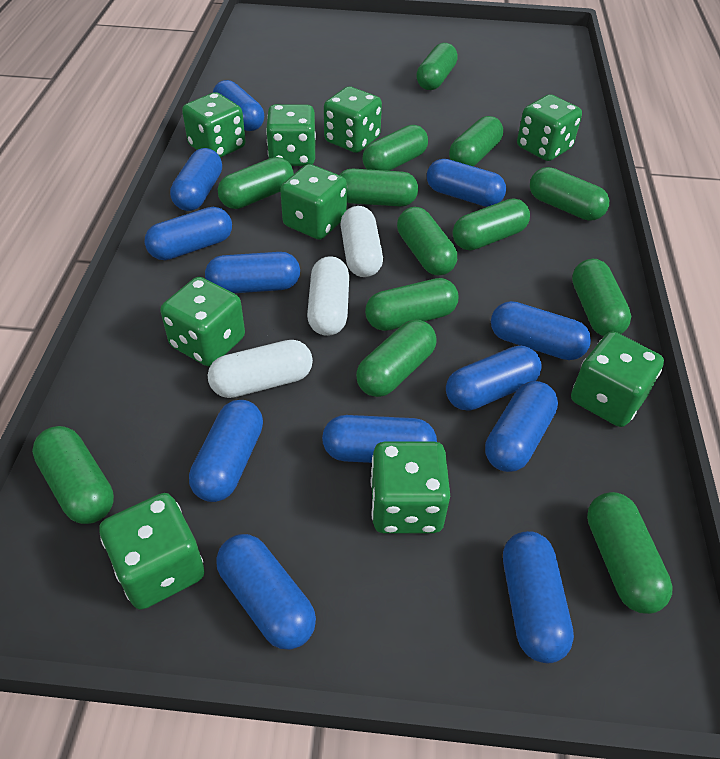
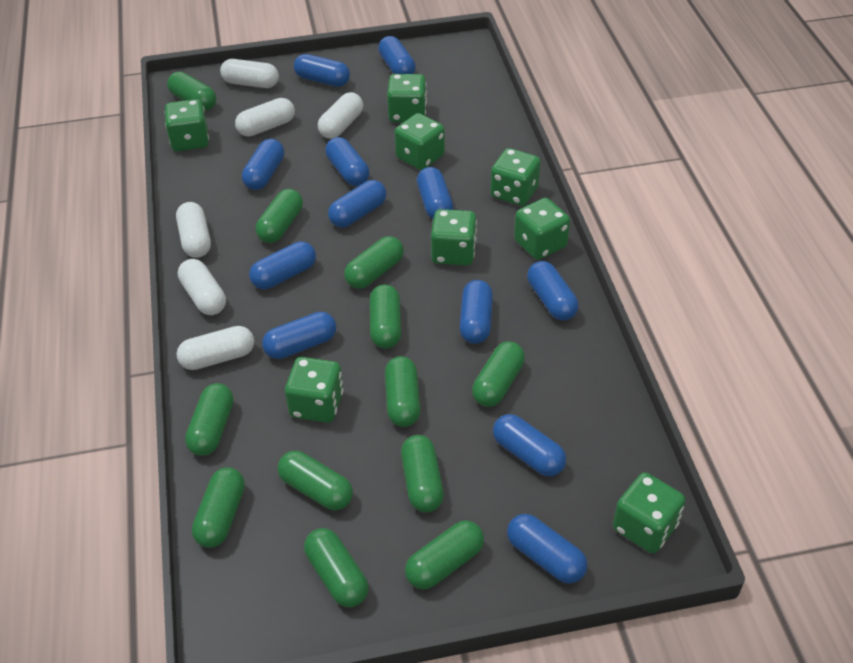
green capsule: [32,426,114,524] [218,157,294,209] [339,169,418,207] [356,320,437,397] [362,125,428,171] [365,278,458,331] [397,207,457,276] [416,43,458,90] [449,116,503,166] [453,198,530,251] [530,167,609,221] [572,259,631,336] [587,492,673,614] = 13 -> [167,72,216,111] [185,383,233,456] [192,467,245,548] [256,189,303,243] [278,451,353,510] [304,528,369,607] [344,236,404,289] [369,284,401,349] [385,356,421,427] [401,435,444,513] [405,520,484,589] [472,341,525,407] = 12
green dice: [99,493,205,610] [160,277,245,366] [182,92,246,158] [266,104,316,166] [280,164,347,239] [324,86,382,153] [370,441,450,534] [517,94,582,161] [571,332,664,427] = 9 -> [165,99,209,151] [285,357,343,423] [387,74,427,122] [395,113,445,170] [431,209,477,266] [490,148,541,206] [514,198,570,260] [613,472,686,553] = 8
white capsule: [208,340,313,398] [307,256,349,336] [341,206,383,277] = 3 -> [176,202,211,258] [177,326,254,370] [178,259,226,315] [220,59,279,88] [235,98,295,137] [318,92,363,139] = 6

